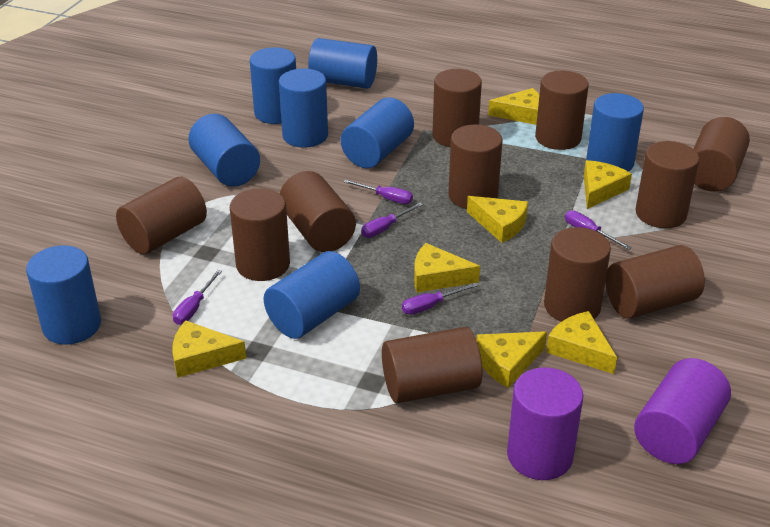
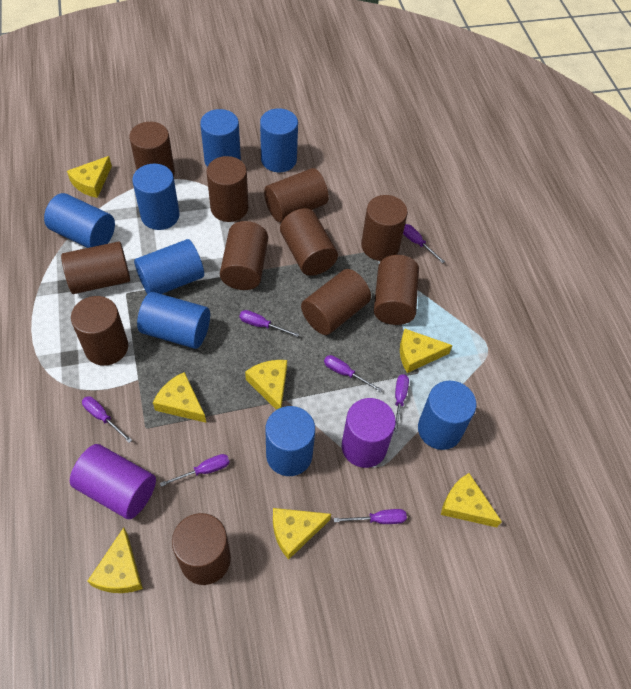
purple screwdriver: [173,270,222,325] [344,179,413,204] [361,203,423,238] [402,283,479,315] [565,210,632,250] = 5 -> [82,396,132,443] [160,454,230,487] [239,310,299,337] [324,355,382,392] [334,509,407,524] [393,374,409,435] [403,224,445,263] = 7

